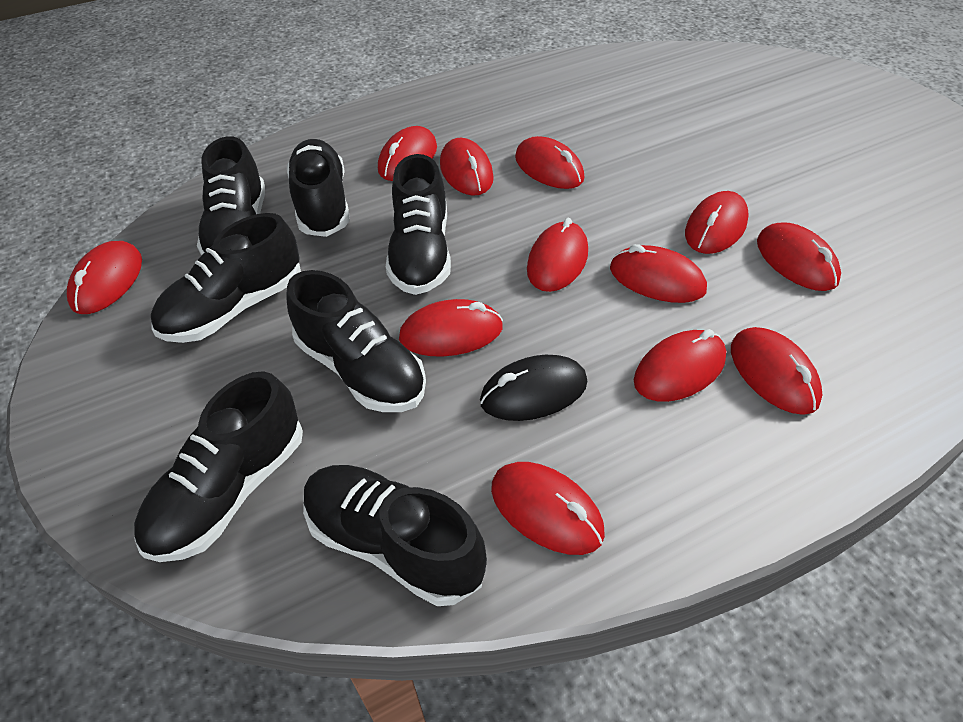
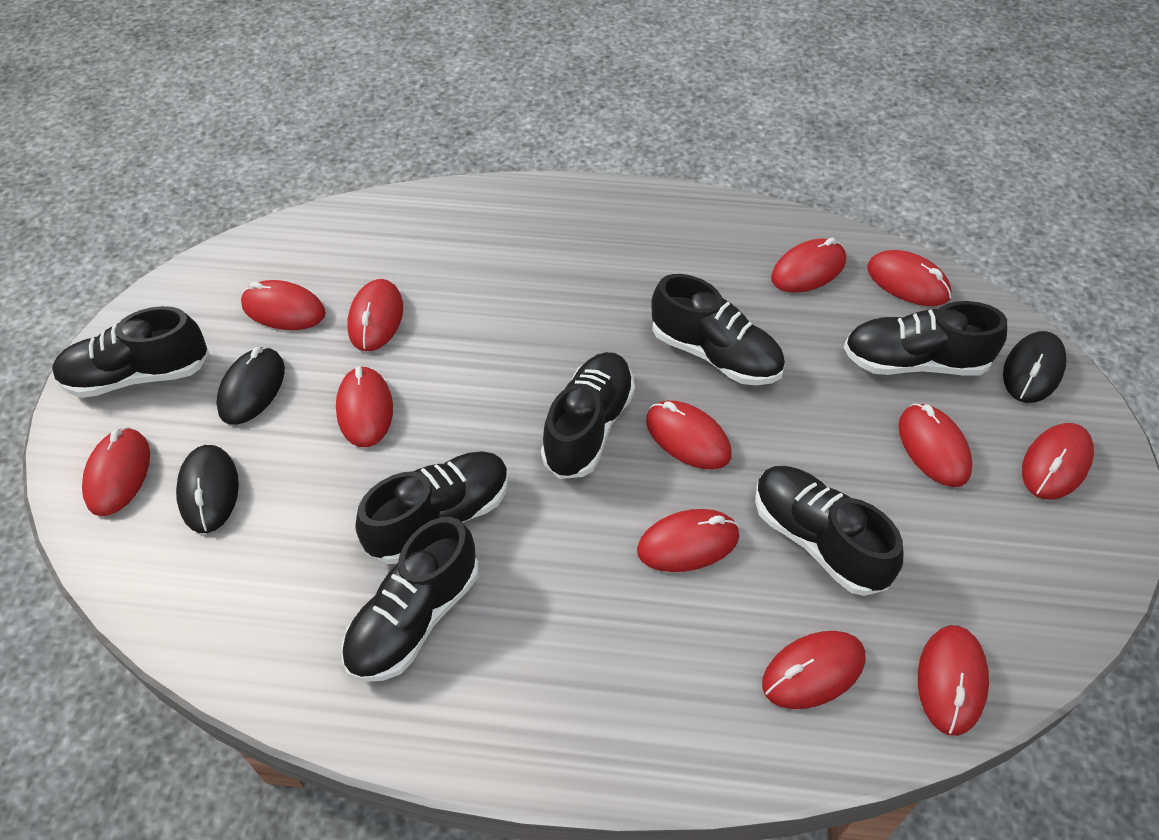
black mouse: [480,355,588,421] = 1 -> [176,445,239,533] [216,347,285,425] [1003,331,1067,403] = 3

